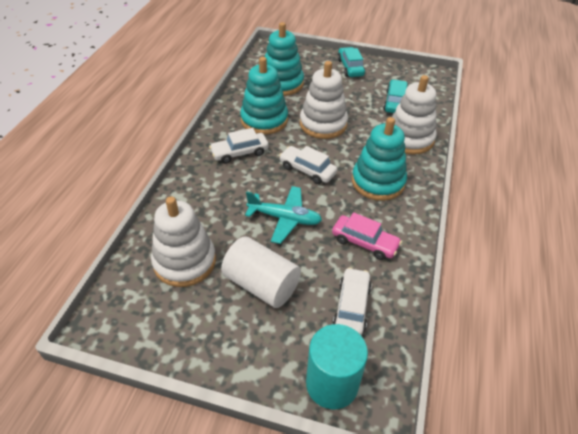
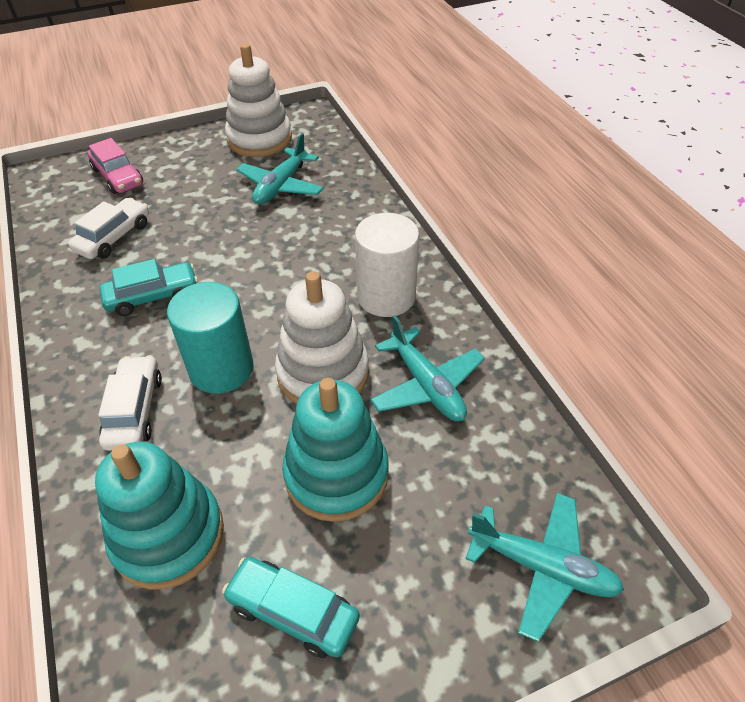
turquoise plane: [245,186,322,244] = 1 -> [236,133,324,205] [370,315,485,421] [466,493,624,642] = 3
turquoise stacking toy: [240,57,288,135] [265,22,304,96] [352,117,407,201] = 3 -> [95,442,224,590] [282,378,389,522] = 2
white car: [209,128,269,164] [279,146,337,184] [333,267,372,336] = 3 -> [68,198,149,259] [99,355,162,451] = 2
white stacking toy: [151,196,216,287] [300,61,348,139] [392,75,437,154] = 3 -> [225,44,292,157] [275,271,369,404] = 2

